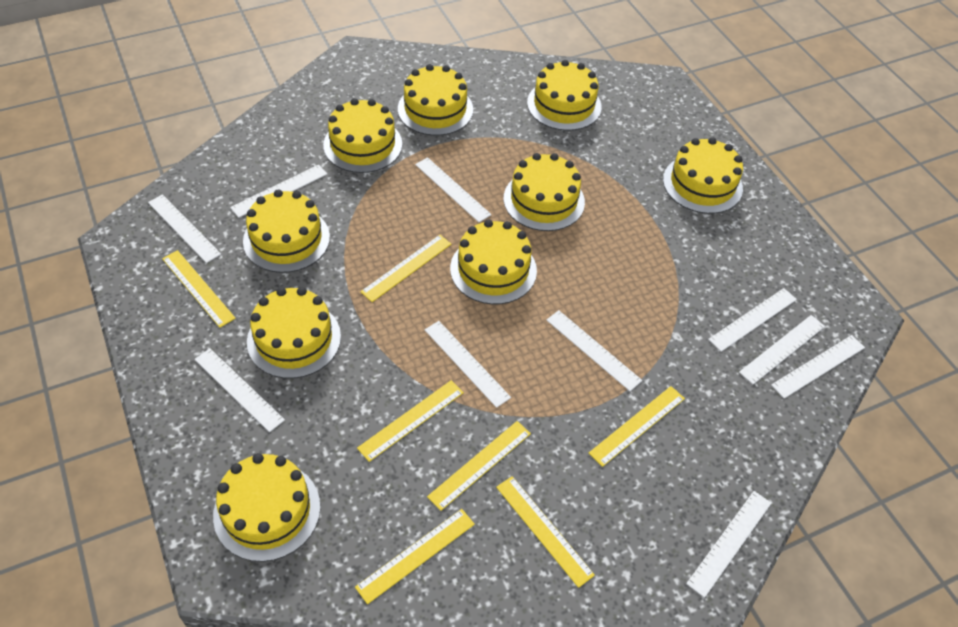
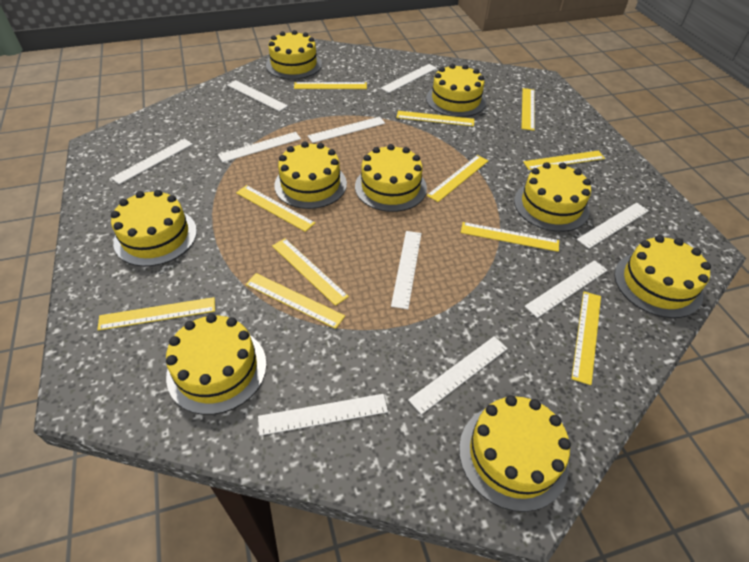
yellow ruler: [162,250,236,328] [355,509,475,604] [357,380,464,462] [360,235,451,302] [427,421,531,511] [496,476,595,588] [589,386,685,467] = 7 -> [97,297,215,331] [236,185,315,232] [246,273,345,329] [272,238,349,306] [294,82,367,89] [396,111,474,126] [427,155,489,202] [461,222,559,252] [522,88,535,131] [523,151,605,170] [571,292,601,385] = 11

